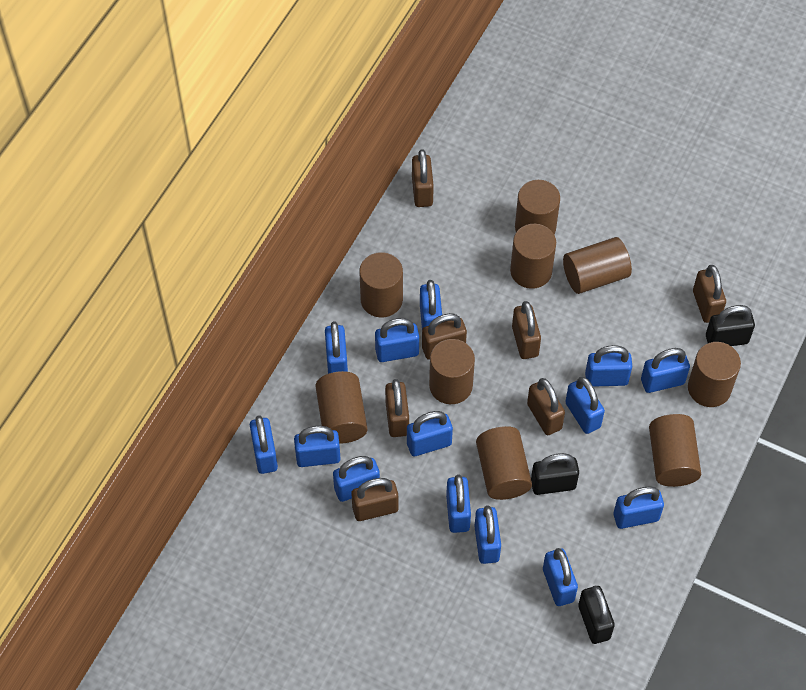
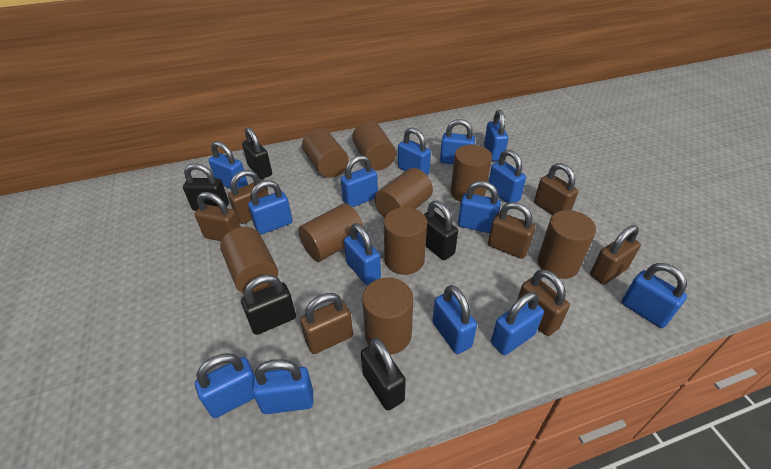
black padlock: [531,453,579,495] [578,585,615,644] [706,305,755,346] = 3 -> [183,163,229,211] [241,275,296,335] [242,127,272,179] [361,338,406,411] [424,201,458,260] = 5

